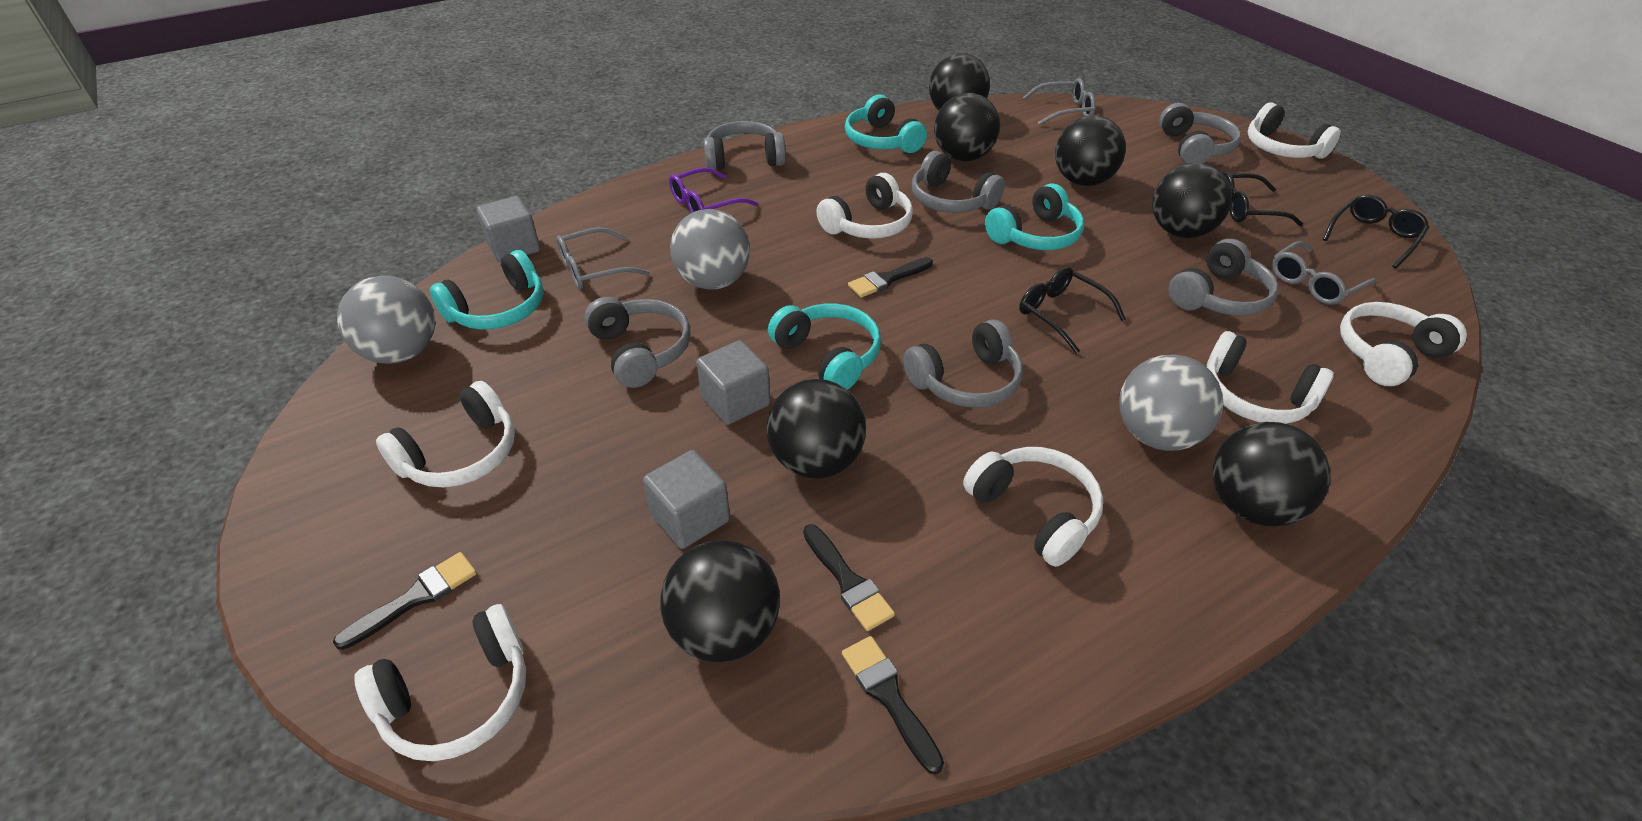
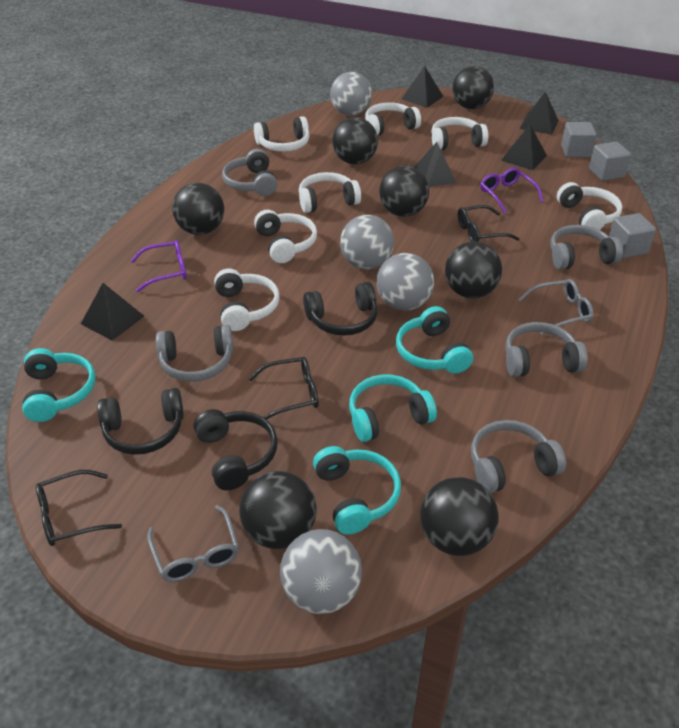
black brush: [333,552,477,650] [803,524,895,631] [842,636,944,774] [848,257,933,297] = 4 -> none = 0
black headphones: none = 0 -> [97,388,184,455] [194,409,278,490] [303,282,378,336] = 3
black pyramid: none = 0 -> [81,283,144,341] [401,66,444,108] [414,142,456,187] [501,124,547,170] [519,92,559,135] = 5
grey ball: [337,276,435,364] [670,209,750,290] [1119,355,1223,451] = 3 -> [280,529,362,614] [330,72,372,116] [340,215,394,269] [376,253,434,311] = 4
grey glasses: [556,227,650,289] [1022,78,1096,125] [1272,241,1376,305] = 3 -> [147,505,239,582] [518,279,593,335] = 2
grey headphones: [584,297,691,388] [704,121,786,170] [903,319,1023,408] [912,151,1005,213] [1159,103,1241,164] [1169,239,1278,316] = 6 -> [156,325,233,382] [222,149,278,196] [471,420,566,493] [506,322,588,377] [550,225,623,270] = 5
purple glasses: [669,167,758,213] = 1 -> [131,240,187,292] [480,168,544,214] = 2

